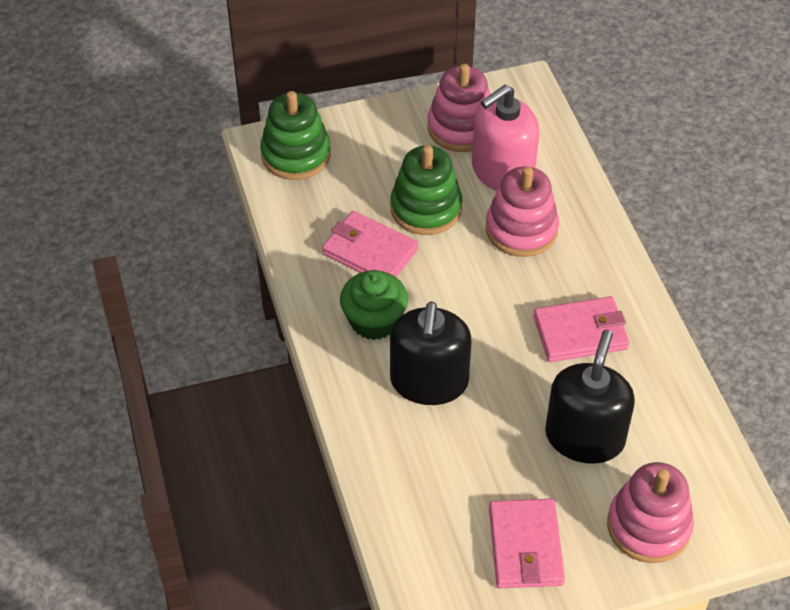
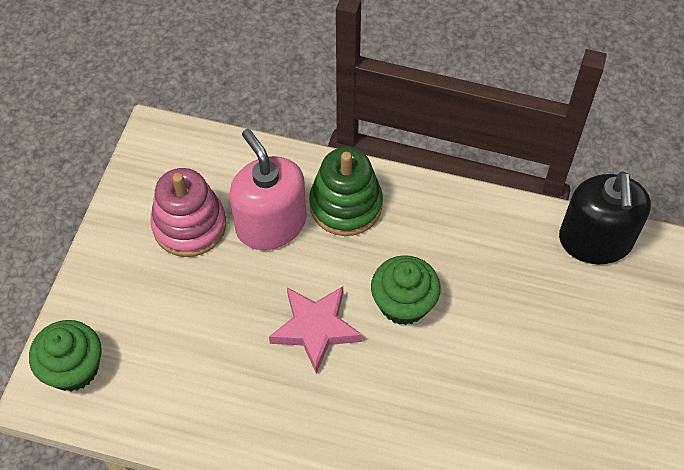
black soap dispenser: [390,301,472,405] [545,330,635,464] = 2 -> [559,172,651,264] = 1
green cupcake: [340,270,408,340] = 1 -> [29,320,102,391] [371,255,441,325] = 2
green stacking toy: [260,91,331,180] [390,145,462,235] = 2 -> [309,147,383,236] = 1
pink stacking toy: [427,64,491,152] [486,166,559,257] [607,462,694,563] = 3 -> [150,168,226,257] = 1
pink star: none = 0 -> [269,286,362,374] = 1
pink wallet: [322,211,418,277] [489,499,565,588] [533,296,629,362] = 3 -> none = 0

